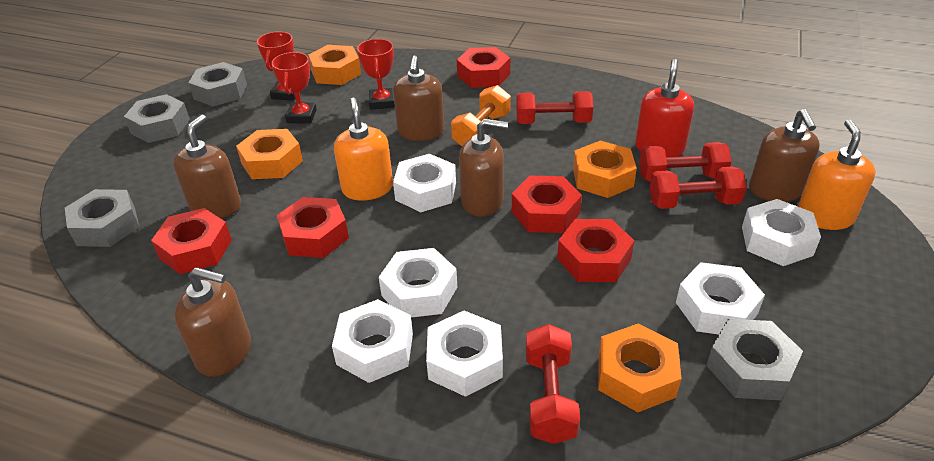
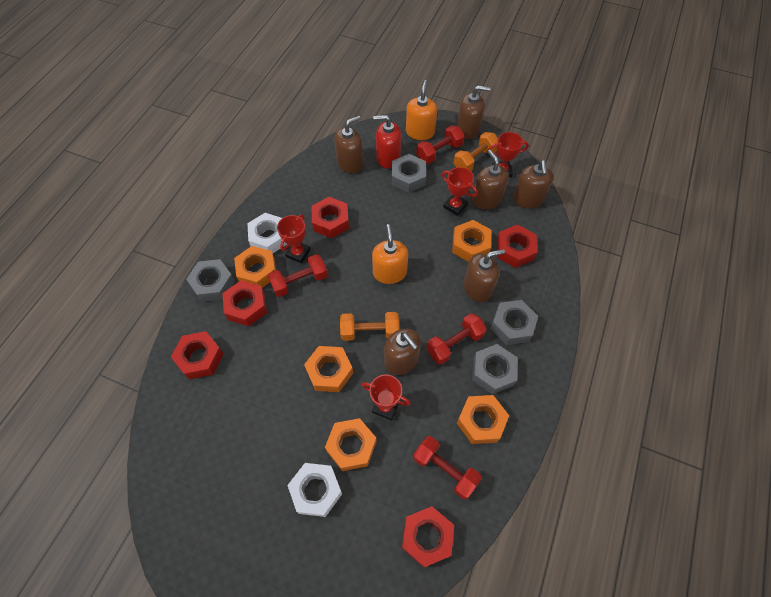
brown soap dispenser: [173,114,241,218] [174,267,251,377] [393,56,444,141] [459,118,508,217] [749,109,820,202] = 5 -> [334,116,363,173] [384,329,421,375] [457,85,491,139] [463,249,505,302] [472,150,509,209] [513,160,553,208] = 6
orange dumbbell: [451,85,511,146] = 1 -> [340,312,399,341] [454,132,498,171] = 2
orange nut: [236,129,303,179] [308,45,361,85] [573,140,637,198] [598,323,682,412] = 4 -> [234,246,276,288] [304,346,353,392] [325,418,377,471] [452,220,491,262] [457,395,509,444] = 5
red trophy: [257,32,295,101] [271,52,317,123] [357,39,395,109] = 3 -> [277,214,311,263] [362,375,411,421] [442,167,478,216] [489,132,529,178] = 4
white nut: [332,299,413,383] [379,248,457,317] [393,154,456,212] [426,310,503,397] [676,262,765,335] [742,199,821,266] = 6 -> [248,213,287,253] [287,463,342,517] = 2

